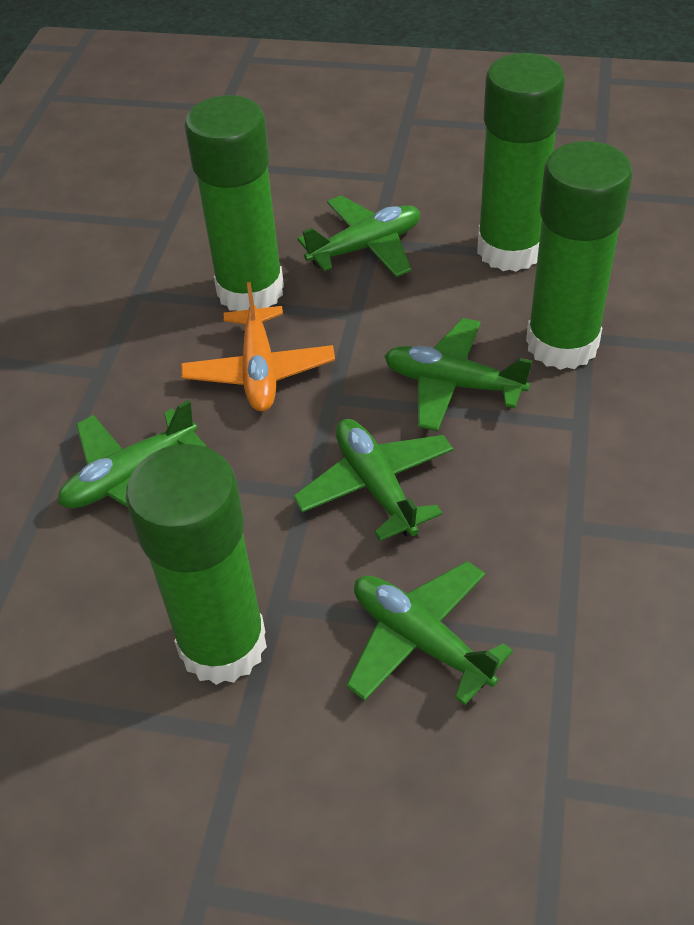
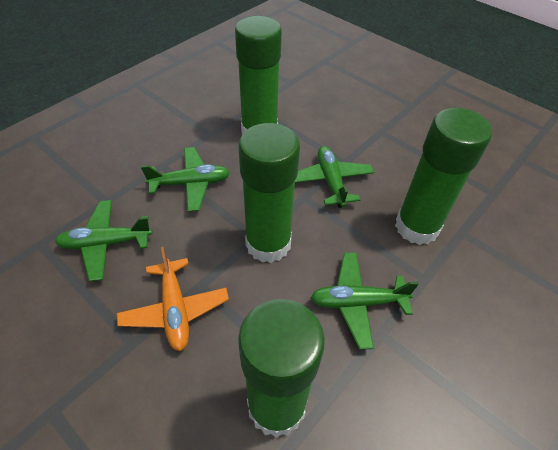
green plane: [58,400,207,508] [293,419,453,541] [298,195,420,277] [346,561,513,705] [384,318,533,432] = 5 -> [55,200,153,281] [141,147,230,212] [295,146,374,208] [311,253,419,350] = 4

